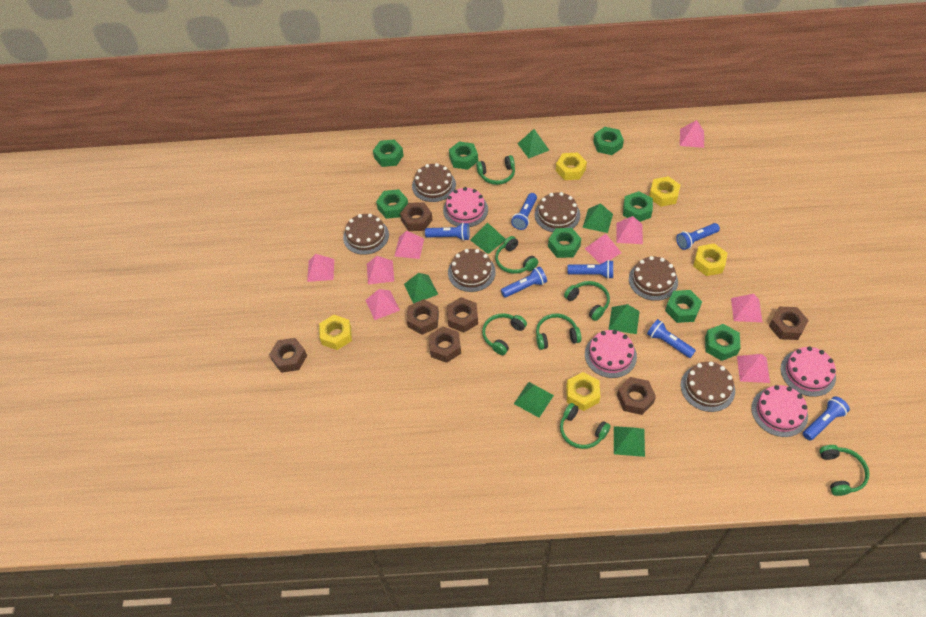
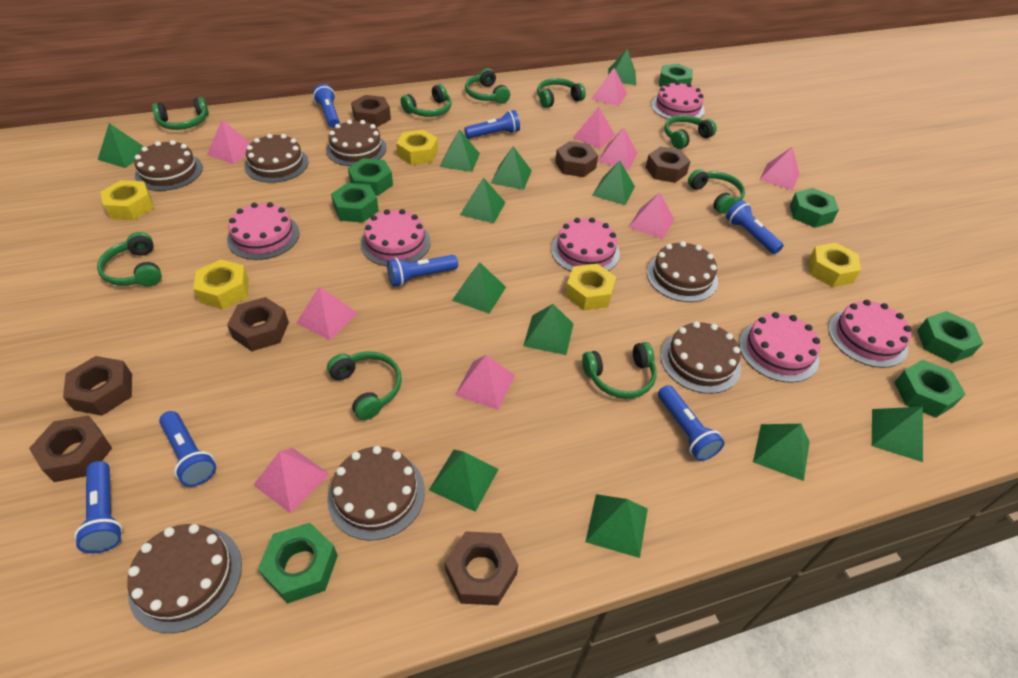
brown cake: [343,214,389,255] [412,163,456,202] [448,249,496,292] [535,192,580,232] [629,256,678,301] [681,362,735,412] = 6 -> [127,524,242,633] [134,140,203,191] [245,134,309,183] [326,120,387,166] [327,446,425,541] [647,241,718,302] [661,321,741,394] = 7
green headphones: [476,155,515,185] [482,313,527,355] [495,236,538,274] [536,313,582,350] [560,403,611,449] [564,281,610,321] [819,445,870,496] = 7 -> [97,232,162,286] [152,97,209,130] [327,351,402,420] [401,84,452,117] [465,68,510,104] [537,78,586,108] [582,342,657,399] [664,115,717,149] [688,169,745,214] = 9
green nut: [373,139,404,167] [376,189,408,219] [449,141,478,170] [548,228,581,258] [593,127,624,155] [623,191,653,222] [665,290,702,323] [705,324,741,361] = 8 -> [258,523,338,603] [331,183,379,223] [348,158,393,196] [659,64,693,87] [790,188,839,228] [894,360,966,418] [917,311,983,363] = 7
green pyramid: [404,273,439,304] [471,223,506,254] [514,382,554,418] [517,129,549,158] [583,203,613,233] [608,304,640,334] [614,426,645,457] = 7 -> [98,123,144,168] [429,450,499,512] [440,129,480,172] [452,262,506,314] [460,177,506,223] [491,146,532,190] [523,304,573,355] [585,494,648,558] [592,161,635,205] [608,49,636,85] [753,424,810,481] [872,407,923,462] = 12
pink cake: [443,187,488,227] [585,330,637,378] [751,385,808,437] [781,346,836,397] = 4 -> [227,202,300,260] [361,209,431,266] [551,218,620,271] [651,81,705,119] [739,312,820,383] [828,300,911,368] = 6

